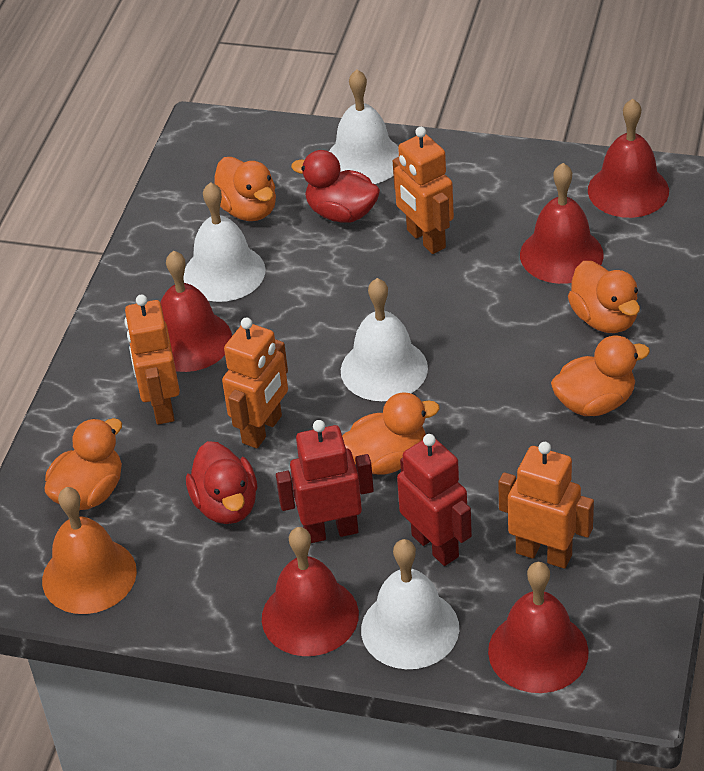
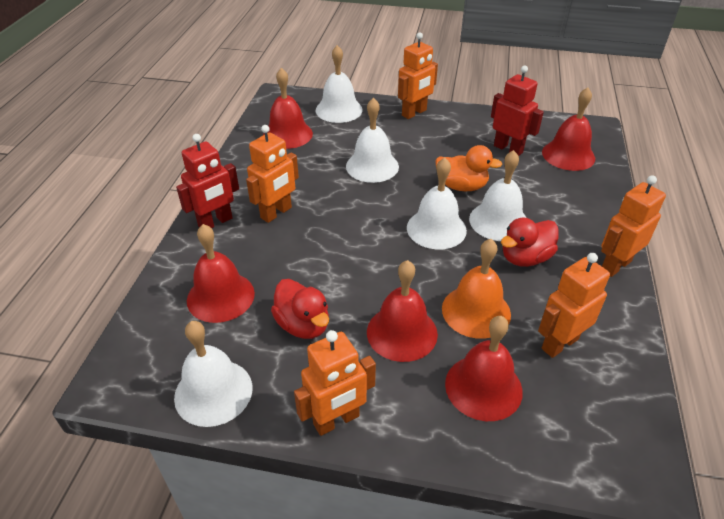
orange duck: [45,418,122,510] [215,157,276,221] [342,393,440,475] [551,335,650,416] [568,261,640,333] = 5 -> [435,145,502,191] = 1
orange robot: [125,294,180,425] [222,318,288,448] [393,127,454,254] [498,442,594,569] = 4 -> [246,125,299,223] [294,330,376,436] [398,32,438,119] [538,253,610,358] [601,175,666,277] = 5
white bell: [183,182,265,302] [329,70,399,184] [341,278,428,401] [361,539,459,669] = 4 -> [174,321,252,427] [316,45,363,123] [346,98,399,183] [407,158,467,249] [469,150,526,241] = 5

